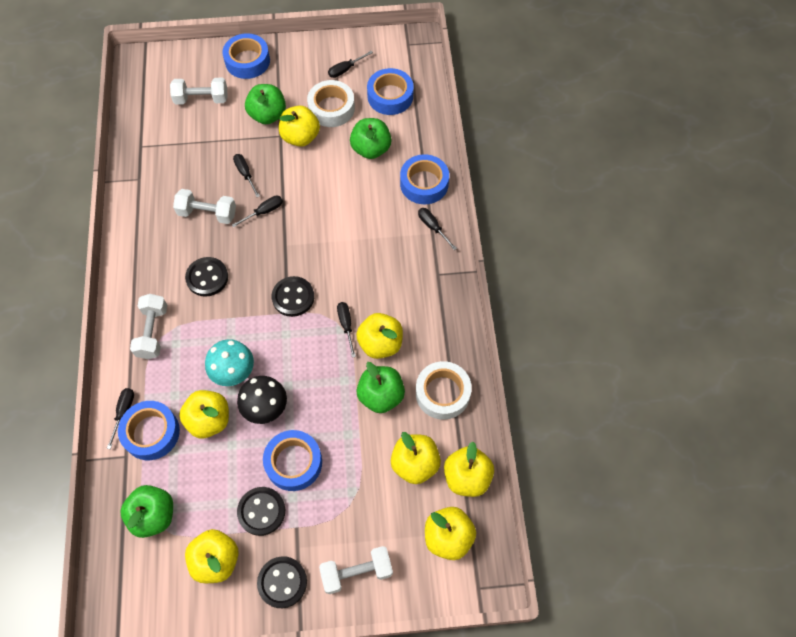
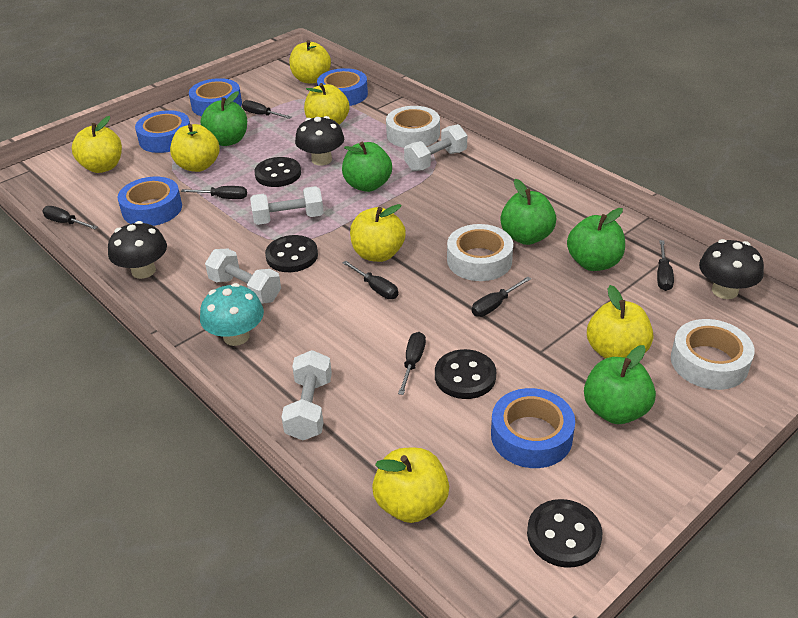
black mushroom: [237,376,287,424] = 1 -> [108,221,167,279] [295,116,344,165] [699,239,764,299] = 3
black screwdriver: [106,388,134,449] [232,195,283,227] [233,154,260,197] [328,51,373,78] [337,302,356,358] [418,208,457,250] = 6 -> [42,206,98,229] [181,186,247,199] [242,100,292,119] [342,261,398,299] [398,332,426,395] [472,276,531,317] [657,240,674,291] = 7
green apple: [120,485,173,538] [245,84,286,124] [350,118,392,159] [356,362,405,413] = 4 -> [201,91,247,146] [342,142,392,192] [500,179,556,245] [567,208,625,271] [584,345,656,424] = 5
white tape: [307,80,355,127] [416,361,472,420] = 2 -> [386,106,440,148] [447,224,513,281] [671,319,755,390] = 3

